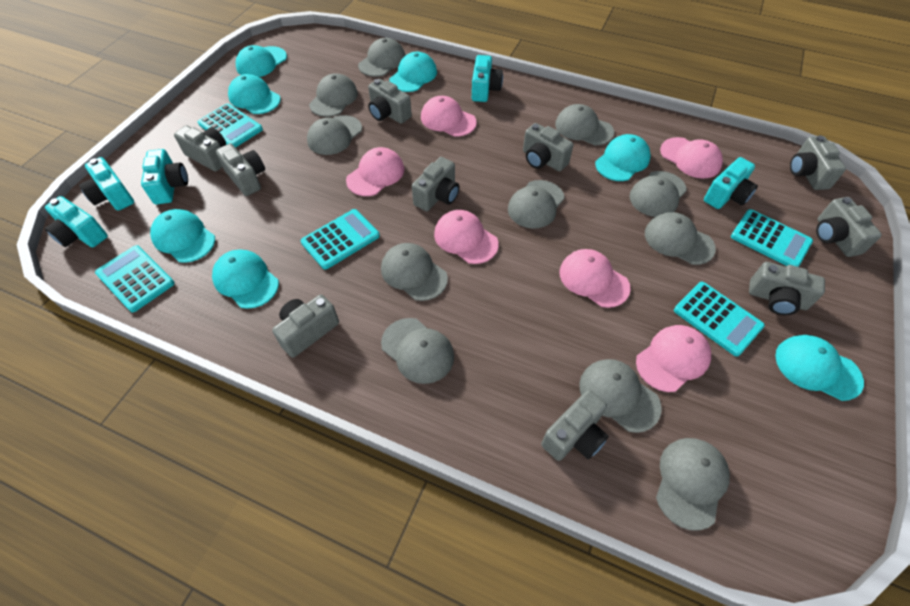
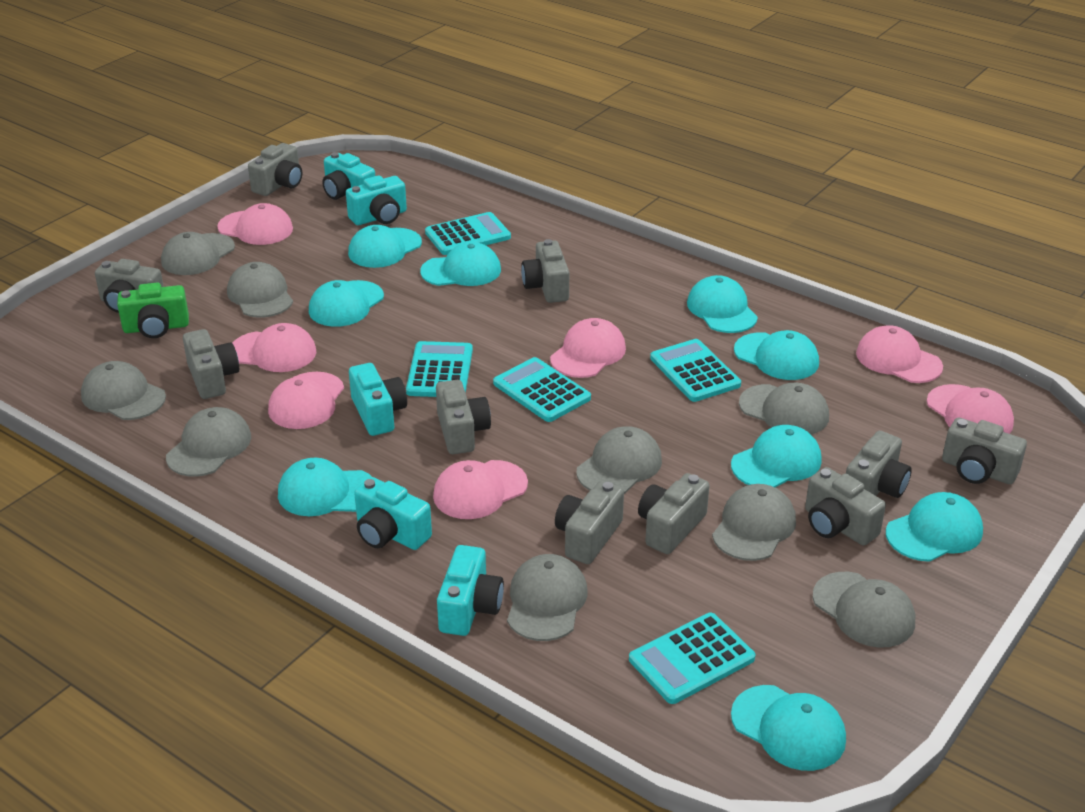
green camera: none = 0 -> [117,283,189,338] = 1
grey cap: [307,115,362,155] [309,73,358,117] [358,38,405,77] [381,243,448,301] [381,318,454,384] [508,180,565,229] [555,104,614,145] [579,359,662,433] [629,171,687,217] [645,212,716,265] [656,438,730,531] = 11 -> [81,361,166,420] [161,232,235,275] [166,407,251,477] [227,262,293,318] [507,554,588,641] [577,426,662,494] [712,484,796,561] [739,383,829,434] [813,572,915,648] = 9
pink cap: [346,147,404,196] [421,96,477,137] [434,210,499,264] [560,249,631,308] [636,325,711,392] [660,137,723,179] = 6 -> [217,203,293,245] [233,323,316,372] [268,372,344,429] [433,460,528,519] [550,318,626,378] [856,325,943,383] [927,384,1014,434] = 7
turquoise cap: [150,209,215,263] [212,250,279,309] [228,74,281,114] [236,45,287,77] [389,52,437,92] [595,134,651,181] [775,335,864,401] = 7 -> [278,458,372,516] [309,280,384,327] [348,225,422,268] [420,242,501,286] [687,275,758,333] [731,425,822,487] [731,685,846,771] [734,330,819,380] [886,492,983,562] = 9

